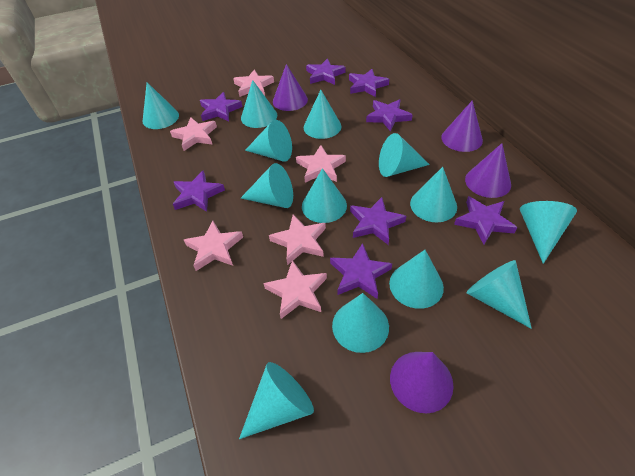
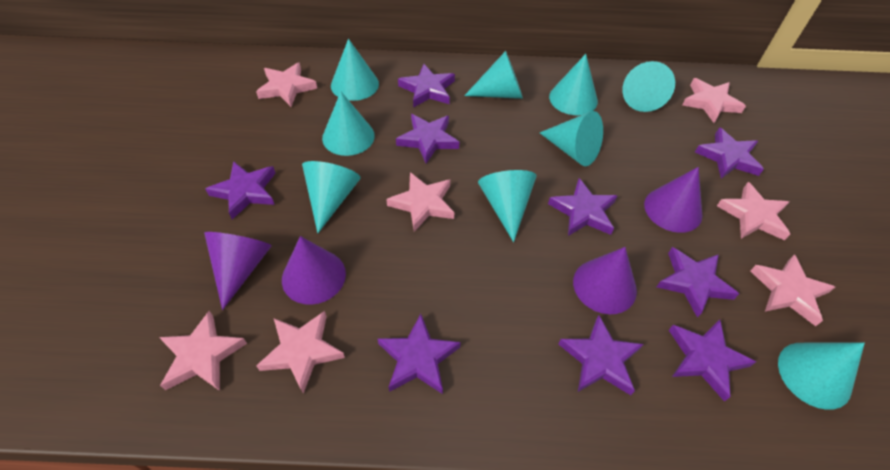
pink star: [170,117,217,151] [184,221,243,271] [233,70,274,97] [264,260,327,319] [269,215,326,265] [296,145,346,183] = 6 -> [159,311,247,391] [256,62,317,107] [256,311,345,393] [386,172,455,232] [682,78,746,123] [717,182,790,240] [750,254,835,326] = 7
purple star: [173,170,225,212] [200,92,243,122] [306,59,345,85] [330,243,392,299] [349,69,389,97] [350,197,406,244] [366,99,413,132] [454,196,518,245] = 8 -> [206,161,276,220] [378,314,461,394] [396,114,459,163] [398,64,455,108] [548,178,617,236] [558,315,643,395] [657,247,739,318] [669,320,756,401] [695,127,764,179] = 9
turquoise cone: [143,82,179,129] [239,362,314,439] [241,80,277,128] [241,163,293,208] [245,120,292,162] [302,168,347,223] [304,90,341,139] [332,293,389,353] [379,133,430,177] [389,250,444,309] [410,167,457,222] [467,260,532,329] [520,201,577,264] = 13 -> [302,161,361,233] [322,92,375,156] [331,39,379,101] [464,51,523,99] [478,170,536,242] [540,111,603,166] [549,54,598,115] [622,61,675,112] [778,343,865,410] = 9

